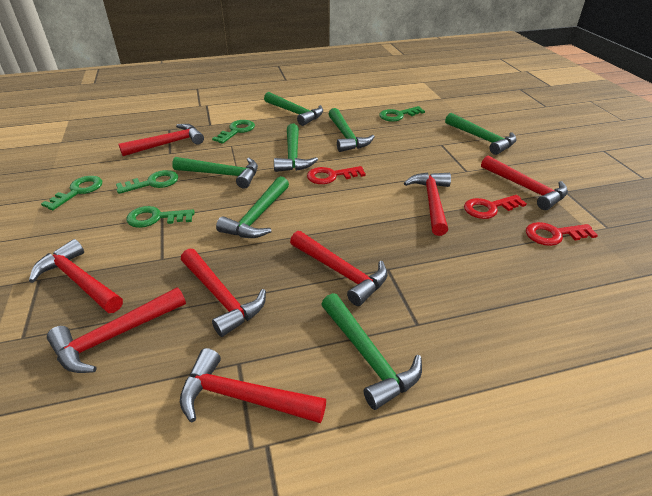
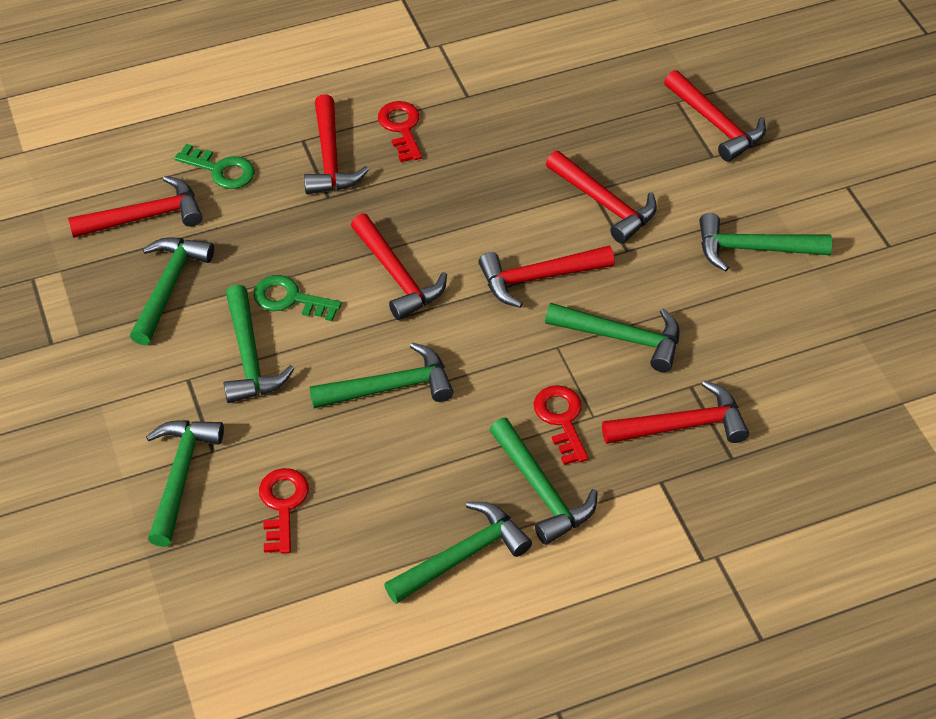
green hammer: [172,157,258,188] [216,176,289,238] [264,92,323,126] [274,124,318,172] [321,293,422,410] [329,108,375,152] [445,113,517,155] = 7 -> [130,237,214,345] [146,420,224,547] [224,284,295,403] [309,342,454,408] [384,502,532,604] [489,418,597,545] [545,303,680,372] [699,213,832,272] = 8
green key: [41,176,102,210] [116,170,178,194] [126,206,195,228] [212,120,255,144] [379,106,425,122] = 5 -> [175,144,255,189] [253,275,342,321] = 2
red hammer: [29,239,123,313] [47,287,186,373] [118,124,204,156] [180,348,326,423] [181,248,266,337] [290,231,388,306] [404,172,451,236] [481,156,568,210] = 8 -> [68,176,203,238] [304,94,369,194] [351,214,447,320] [479,246,615,308] [546,151,657,243] [602,380,749,444] [664,70,766,162] = 7

